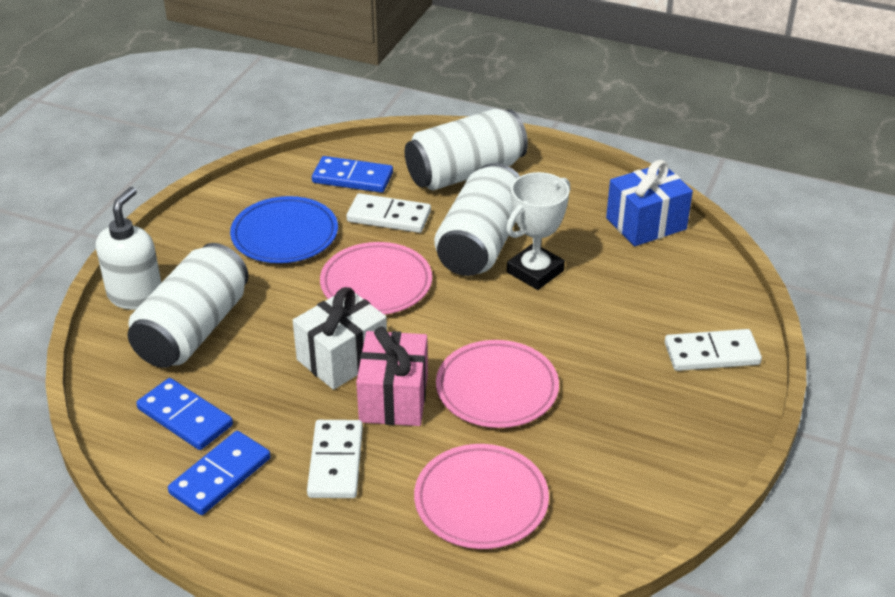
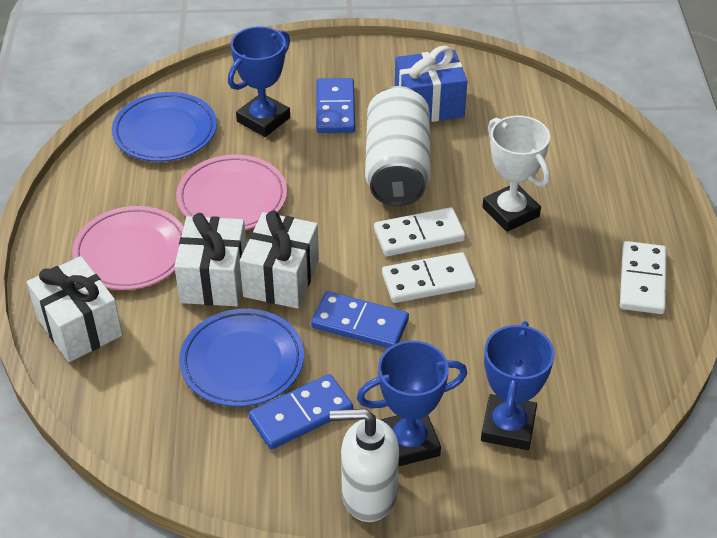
blue plate: [230,196,338,263] = 1 -> [112,92,217,162] [179,309,304,407] = 2
blue trophy: none = 0 -> [228,26,290,137] [357,341,467,466] [481,321,554,450] = 3
pink gift: [356,327,428,426] = 1 -> none = 0
pink plate: [320,242,432,315] [414,444,549,549] [436,340,559,428] = 3 -> [72,206,184,290] [176,155,287,230] = 2
white can: [128,243,249,368] [405,109,528,191] [434,163,520,276] = 3 -> [365,86,431,206] = 1
white gift: [293,287,387,390] = 1 -> [27,256,123,362] [174,213,247,306] [240,210,319,309] = 3

